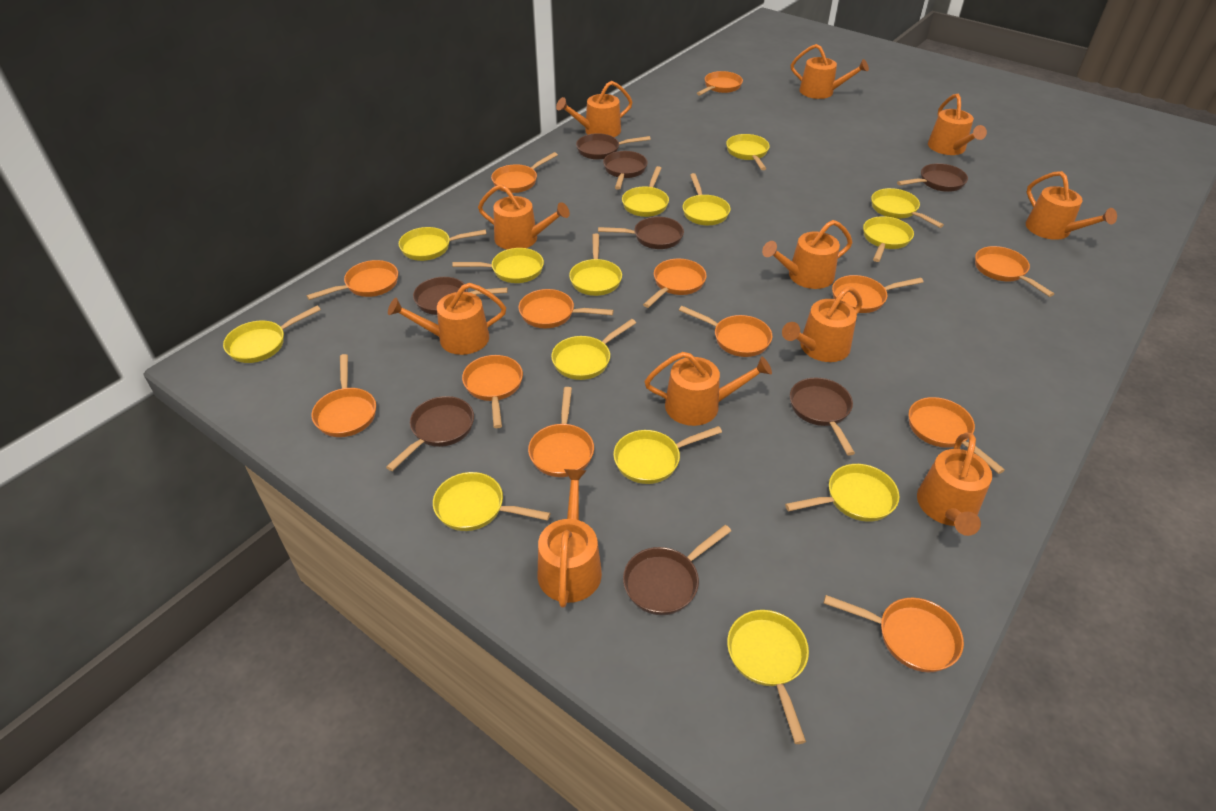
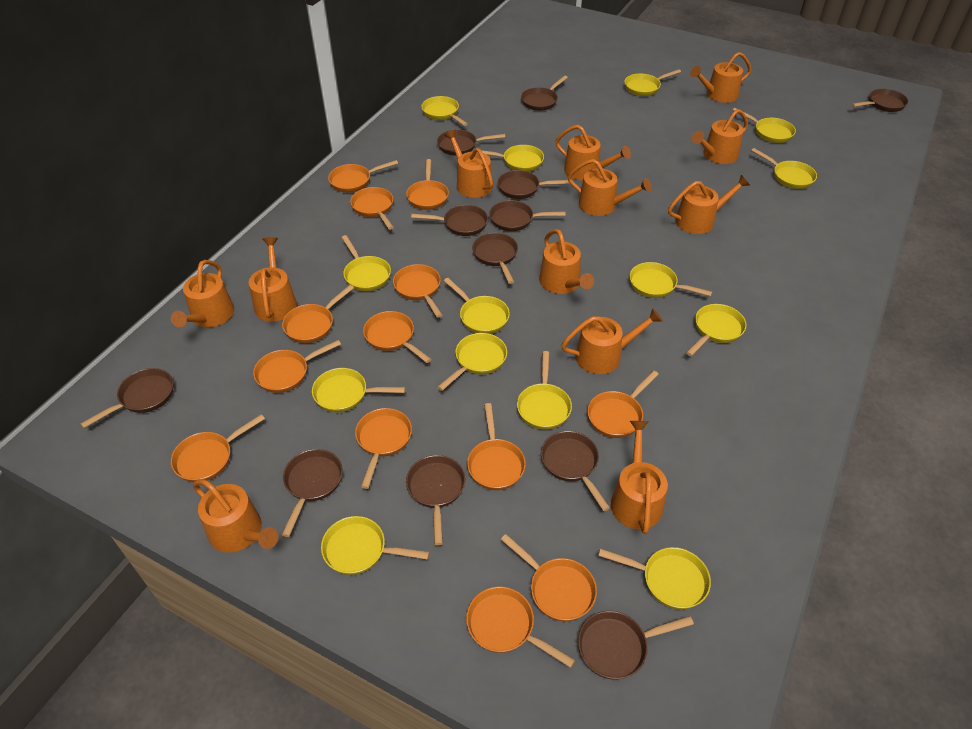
brown pan: [386,396,474,471] [413,277,508,315] [576,133,651,160] [598,217,684,249] [603,151,648,190] [623,525,731,615] [790,378,855,456] [897,163,968,192] = 8 -> [81,368,173,428] [282,449,343,537] [406,455,465,545] [411,205,488,236] [437,129,505,156] [472,233,518,284] [489,200,566,231] [497,170,570,199] [521,76,568,111] [541,431,610,511] [578,611,694,680] [851,89,908,112] = 12
orange watering can: [388,283,506,355] [478,184,570,250] [538,469,602,608] [556,81,633,137] [645,352,772,426] [762,220,852,289] [782,286,863,362] [791,44,869,99] [917,432,992,536] [928,94,987,155] [1026,171,1117,240] = 11 -> [171,260,234,327] [193,479,279,553] [249,237,297,322] [444,130,493,198] [539,229,594,294] [555,125,631,180] [561,308,663,374] [568,159,652,216] [611,421,668,534] [668,175,750,234] [690,52,752,103] [692,109,748,164] = 12

